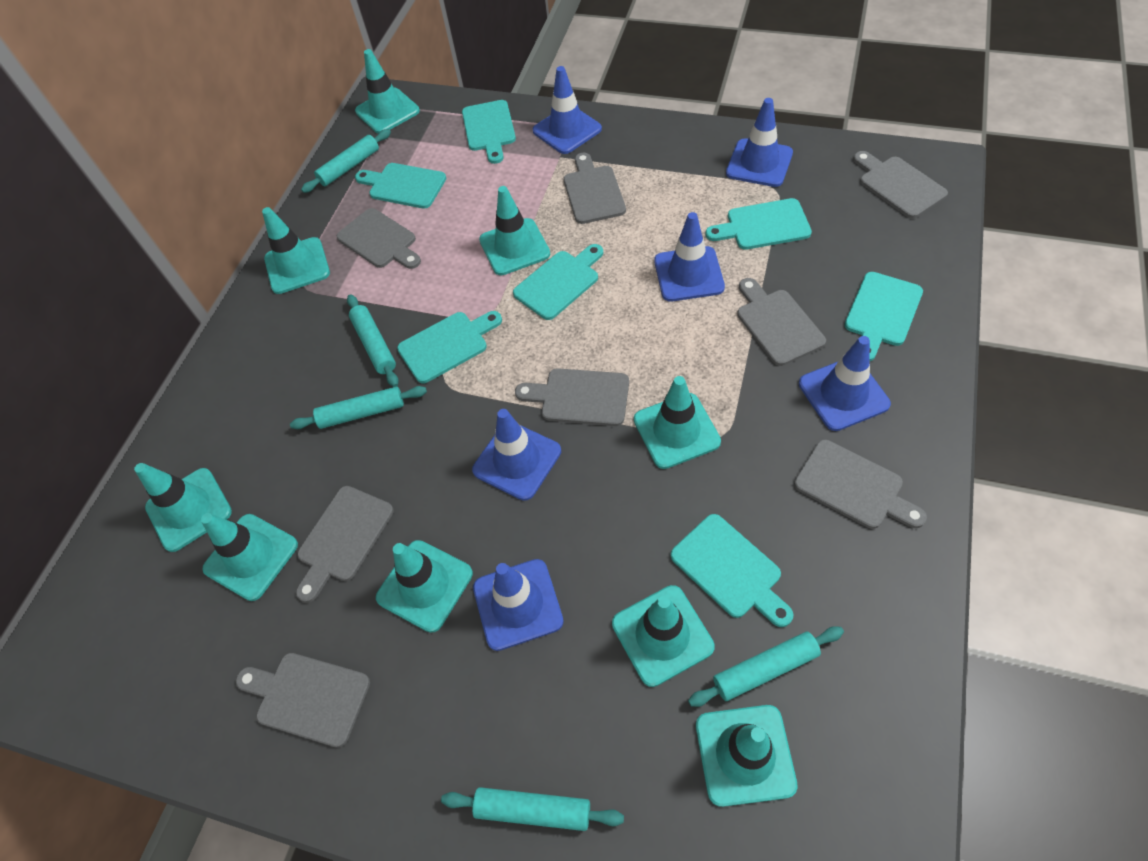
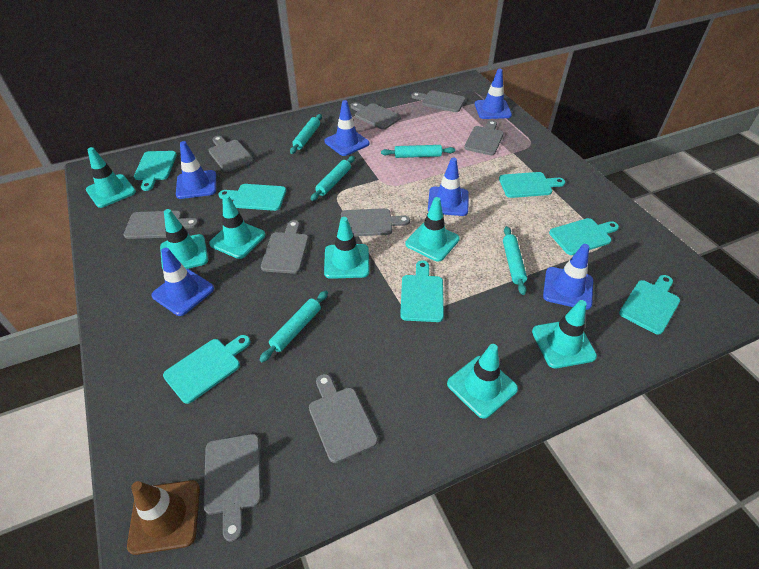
brown traffic cone: none = 0 -> [127,480,200,555] = 1
grey cutting board: [236,653,370,748] [296,486,394,603] [337,208,421,269] [515,368,629,426] [564,153,626,224] [737,278,826,366] [794,440,927,529] [853,151,948,218] = 8 -> [124,211,198,239] [204,434,262,542] [209,136,254,172] [261,220,309,274] [309,374,378,463] [341,208,410,236] [350,102,401,130] [411,91,465,112] [464,120,504,156] = 9
turquoise traffic cone: [134,463,232,552] [201,513,298,601] [262,207,330,294] [355,49,420,134] [376,540,473,633] [479,186,550,275] [612,585,715,687] [634,376,721,469] [696,705,798,807] = 9 -> [86,147,136,208] [160,209,208,269] [209,195,265,259] [324,217,369,279] [405,197,460,262] [447,344,518,419] [532,300,597,368] = 7

